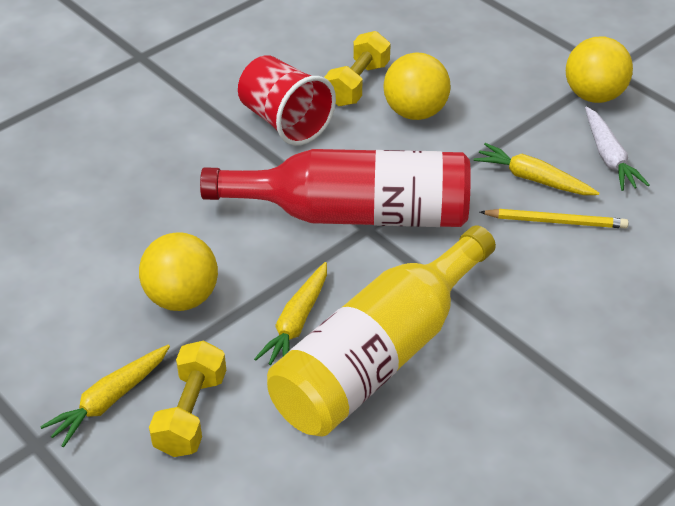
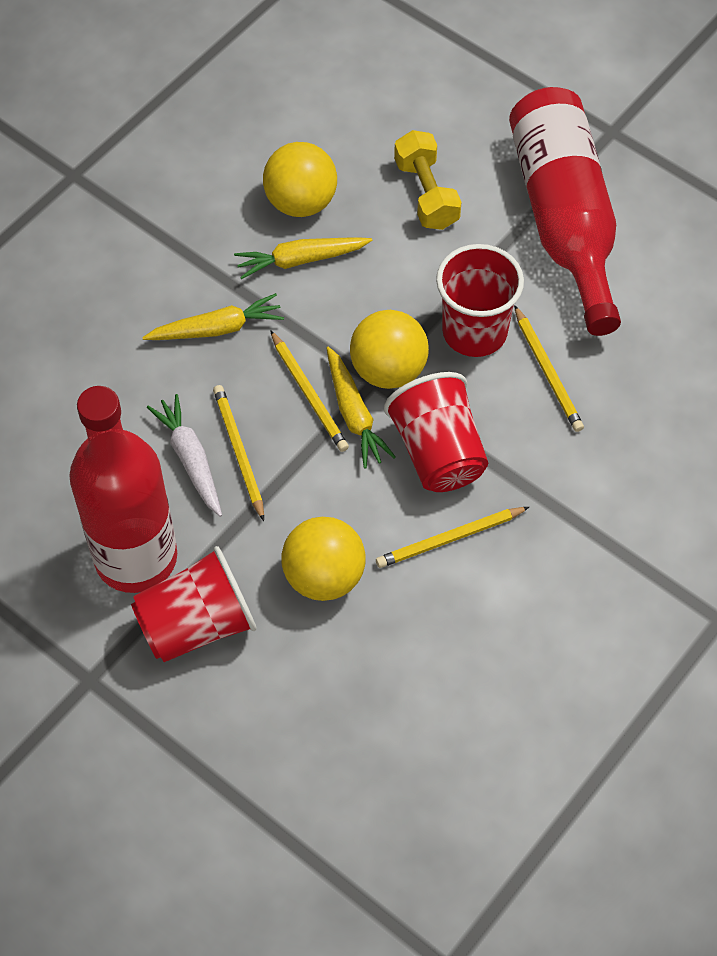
red bottle: [200,149,471,227] = 1 -> [69,386,177,593] [509,87,621,336] = 2
red cup: [238,55,336,146] = 1 -> [131,546,257,662] [384,372,488,492] [436,244,524,357] = 3
yellow bottle: [267,226,496,437] = 1 -> none = 0
yellow dumbbell: [149,340,226,457] [324,31,391,106] = 2 -> [394,130,462,230] = 1
yellow pencil: [480,209,628,229] = 1 -> [213,385,264,521] [270,330,349,452] [376,507,529,568] [514,305,584,432] = 4

